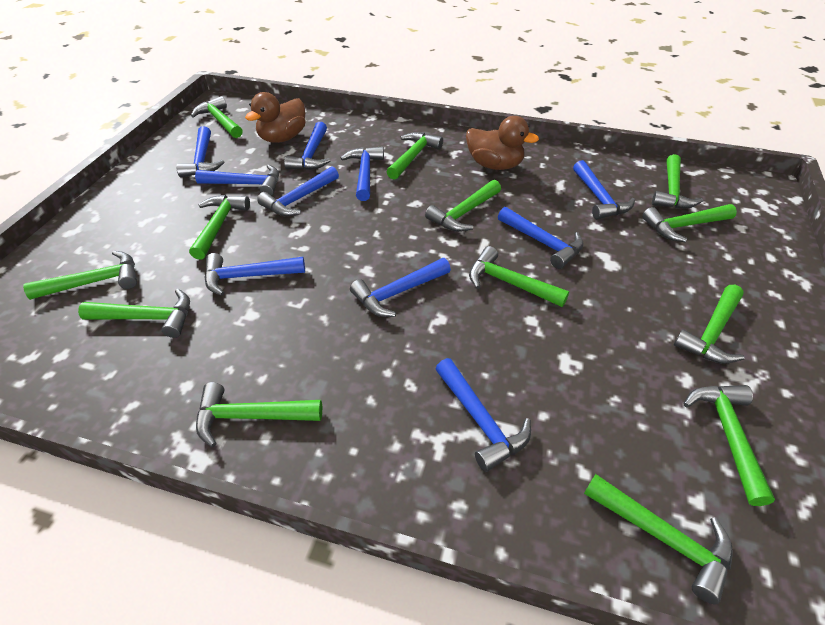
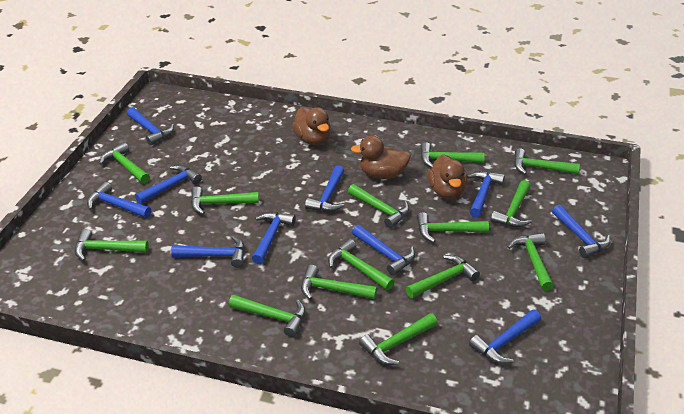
brown duck: [245,92,306,143] [466,116,539,170] = 2 -> [292,107,331,145] [351,135,411,179] [427,154,467,199] = 3
green hammer: [23,251,137,300] [78,289,190,338] [189,195,250,260] [191,96,242,138] [196,382,322,447] [387,132,443,180] [425,180,501,232] [469,246,569,307] [584,474,733,604] [642,204,737,243] [652,154,703,209] [674,285,745,364] [684,385,775,506] = 13 -> [75,229,149,261] [99,142,150,184] [191,187,259,215] [229,295,306,337] [301,265,377,300] [328,239,395,290] [348,184,409,228] [359,313,438,365] [406,255,480,298] [417,212,489,243] [421,142,485,168] [491,180,532,227] [508,233,554,291] [514,148,580,175] = 14

